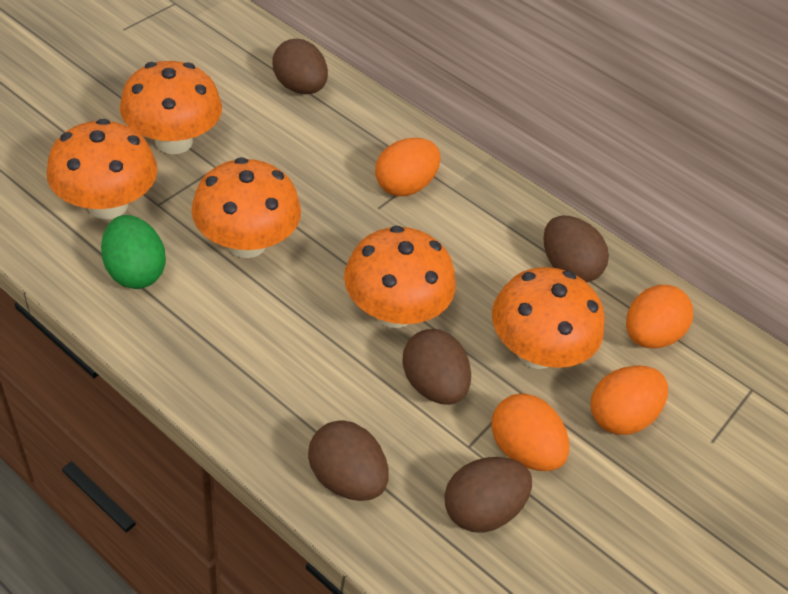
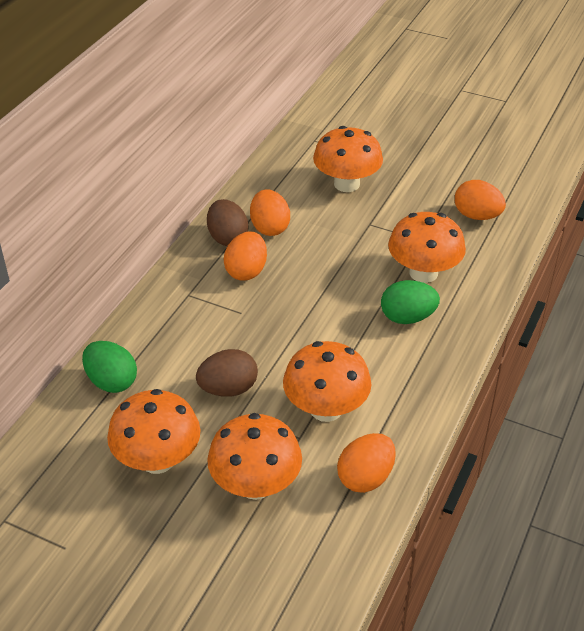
brown egg: [272,39,328,94] [308,420,389,501] [402,329,471,405] [444,457,532,533] [543,216,609,283] = 5 -> [196,349,258,397] [207,199,248,246] = 2
green egg: [101,215,166,289] = 1 -> [82,341,137,393] [381,280,440,324] = 2

